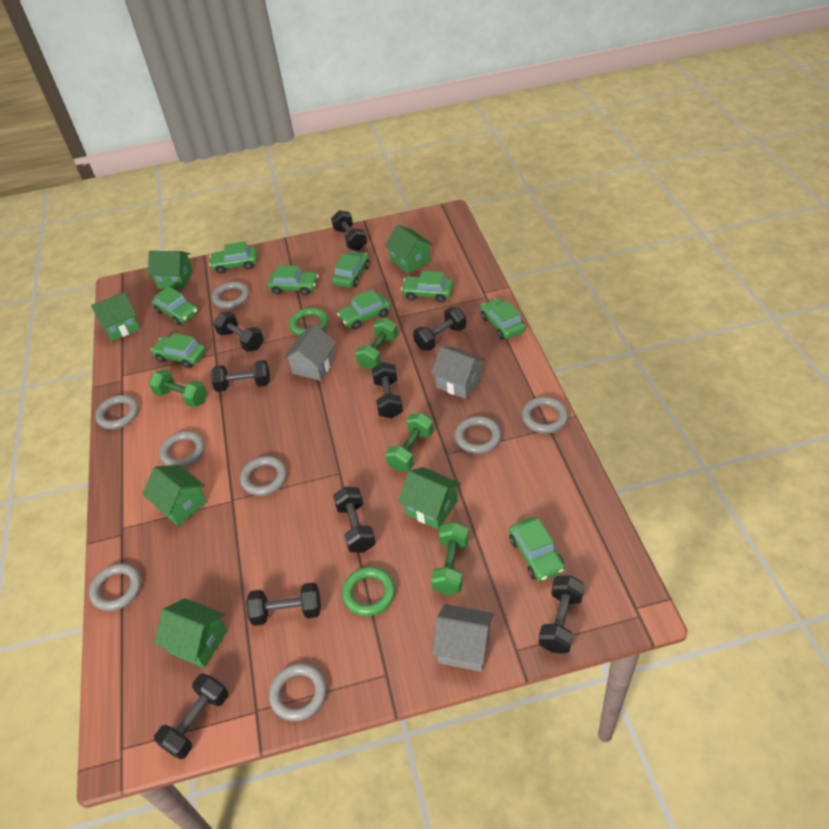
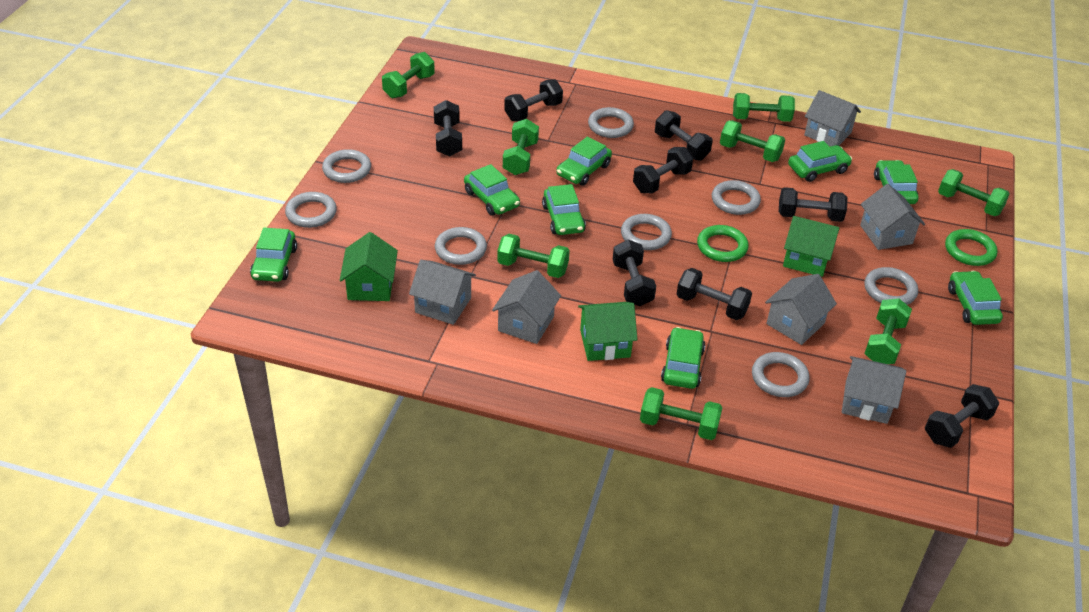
black dumbbell: [154,674,228,759] [211,360,270,392] [213,312,264,352] [246,582,321,626] [331,210,367,250] [333,487,376,552] [372,362,403,418] [413,307,466,351] [539,575,585,653] = 9 -> [434,100,462,156] [504,79,563,121] [613,240,656,306] [633,147,693,193] [655,110,713,161] [677,268,752,320] [779,187,848,222] [925,384,999,448] = 8
green car: [151,333,206,368] [152,286,198,325] [209,241,257,274] [267,265,318,295] [332,251,369,288] [337,289,391,330] [401,271,454,302] [480,298,526,339] [509,517,565,582] = 9 -> [250,228,297,282] [464,164,520,216] [542,184,586,235] [556,137,612,186] [661,327,705,389] [788,141,852,182] [874,160,918,204] [948,271,1003,325] = 8
green dumbbell: [149,369,207,408] [355,318,398,369] [385,413,434,471] [431,522,469,595] = 4 -> [382,52,435,98] [497,234,570,278] [503,119,539,175] [640,387,723,440] [720,120,785,162] [733,93,795,122] [864,298,912,364] [938,169,1010,216] = 8
green house: [91,292,140,341] [142,465,207,526] [148,251,193,289] [154,598,227,668] [385,225,433,274] [398,467,461,529] = 6 -> [340,232,398,301] [578,302,638,361] [783,216,839,277] = 3
grey house: [283,325,336,381] [431,346,486,399] [432,604,494,672] = 3 -> [409,260,476,325] [492,270,561,344] [765,274,837,345] [804,90,861,146] [842,356,906,424] [860,184,925,250] = 6

